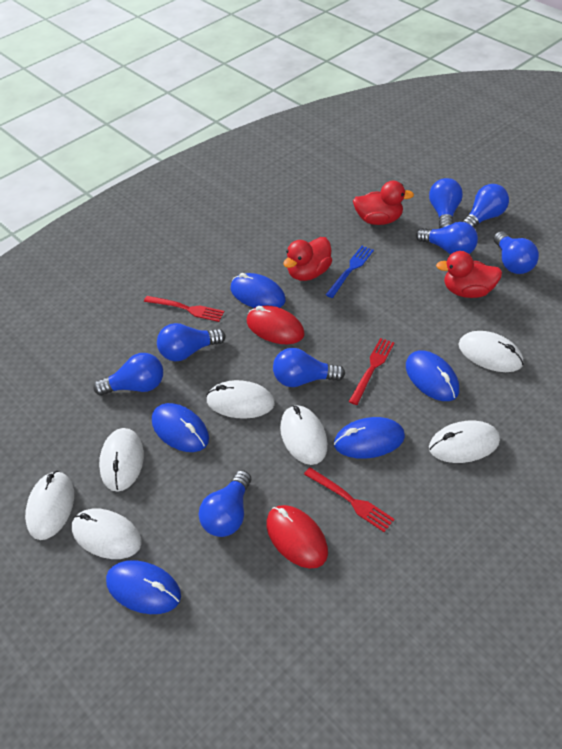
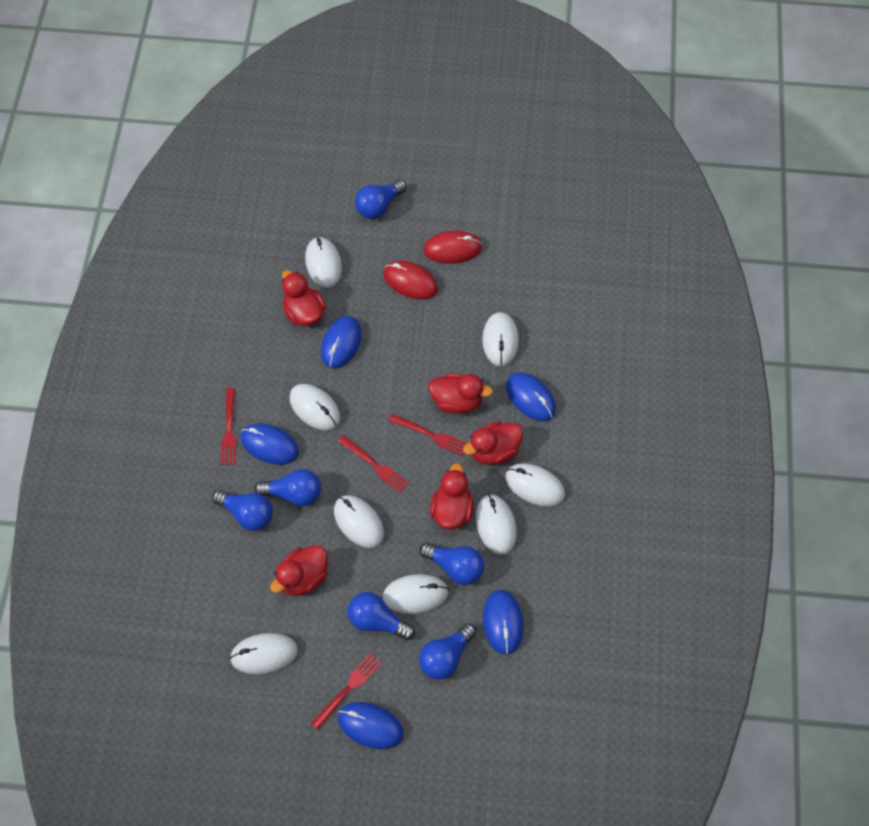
blue fork: [325,246,374,298] = 1 -> none = 0
blue light bulb: [93,353,163,396] [157,323,226,361] [199,470,251,537] [273,348,345,387] [416,222,478,254] [429,178,463,229] [463,184,509,228] [493,231,539,274] = 8 -> [212,490,273,531] [254,469,321,506] [348,592,415,640] [355,180,407,219] [419,542,484,585] [419,623,477,680] = 6
red duck: [283,237,332,281] [353,181,414,225] [436,251,502,298] = 3 -> [270,545,328,596] [282,270,326,326] [428,373,493,414] [430,463,474,529] [463,421,523,465] = 5
red fork: [144,296,224,322] [304,467,395,532] [348,338,394,405] = 3 -> [221,388,237,465] [311,653,382,730] [338,435,409,493] [389,414,467,456] = 4
white mouse: [25,471,74,540] [72,509,142,559] [99,428,144,492] [206,380,275,419] [280,405,328,465] [429,421,500,463] [459,331,523,372] = 7 -> [229,633,298,674] [289,384,341,431] [305,237,342,288] [334,495,384,548] [382,574,449,614] [476,494,517,555] [482,312,519,367] [505,463,565,507] = 8

